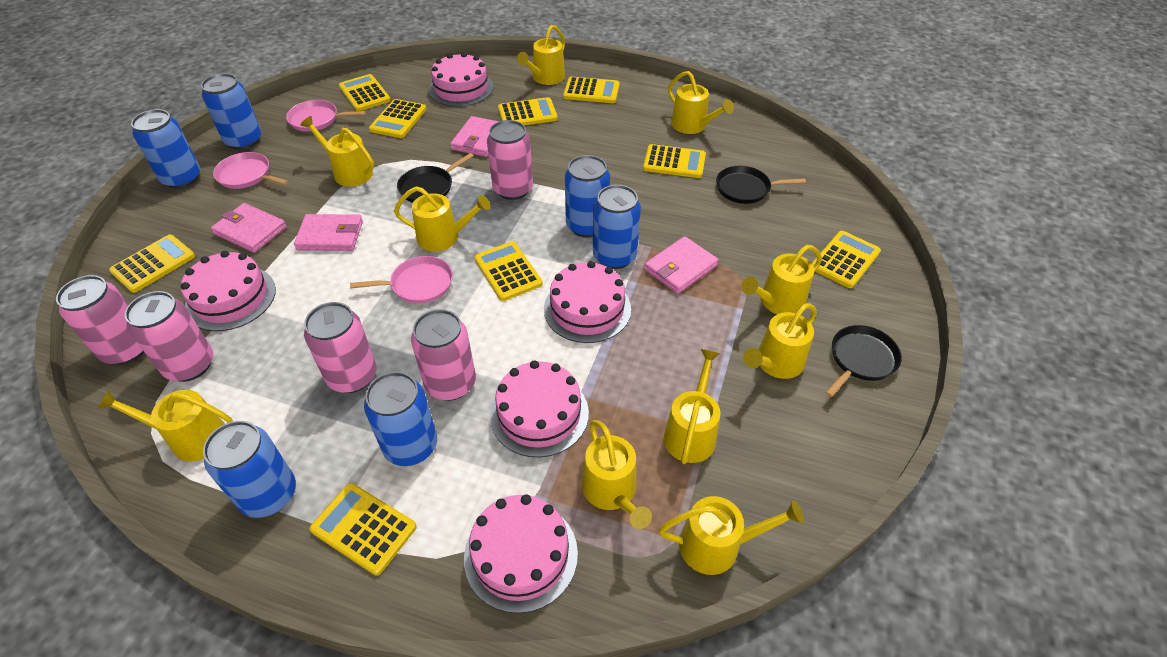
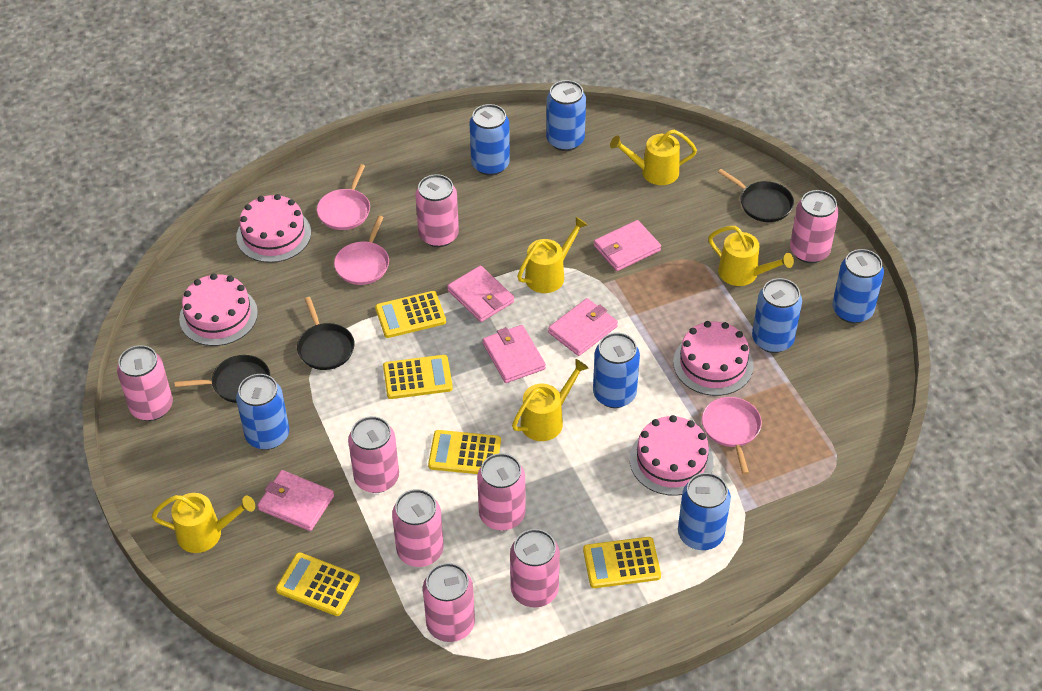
blue can: [131,109,200,188] [201,73,261,150] [203,421,296,518] [364,372,437,466] [565,155,610,238] [593,185,641,269] = 6 -> [236,374,289,450] [470,104,510,176] [546,80,586,151] [593,333,640,408] [678,473,731,550] [752,278,802,353] [832,249,884,323] = 7
pink cake: [181,251,276,331] [429,52,494,107] [464,494,578,613] [490,360,589,457] [544,261,631,343] = 5 -> [179,273,258,346] [236,194,311,263] [630,415,714,496] [673,321,753,396] = 4
pink can: [56,275,144,365] [125,291,213,382] [304,302,377,393] [411,309,476,401] [487,120,533,200] = 5 -> [117,345,173,421] [348,416,399,493] [392,489,444,567] [415,174,459,247] [423,563,475,642] [477,453,525,531] [510,529,560,608] [790,190,839,263] = 8
pink wallet: [211,203,287,253] [294,214,363,251] [450,116,499,157] [644,236,719,294] = 4 -> [258,470,334,531] [447,266,514,322] [483,325,546,383] [548,298,618,356] [594,220,661,271] = 5
yellow calculator: [109,235,195,293] [309,483,417,576] [339,74,391,111] [369,99,426,138] [474,242,543,301] [498,97,558,125] [563,77,620,103] [643,144,706,178] [812,231,881,288] = 9 -> [276,552,360,616] [375,291,446,338] [383,355,453,399] [428,430,501,474] [583,537,661,588] = 5
yellow watering can: [97,390,233,461] [300,116,374,187] [394,186,490,252] [517,25,565,85] [582,420,652,529] [659,496,804,575] [664,349,721,464] [668,71,734,134] [741,245,822,314] [743,303,817,379] = 10 -> [152,493,255,553] [512,359,589,441] [517,217,588,293] [610,130,697,185] [708,226,794,286] = 5

